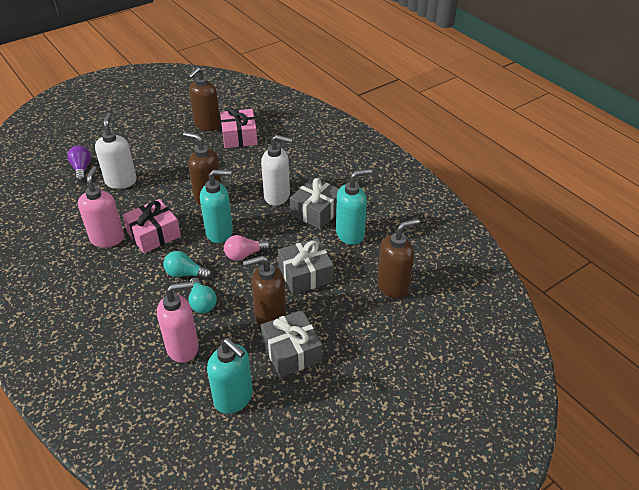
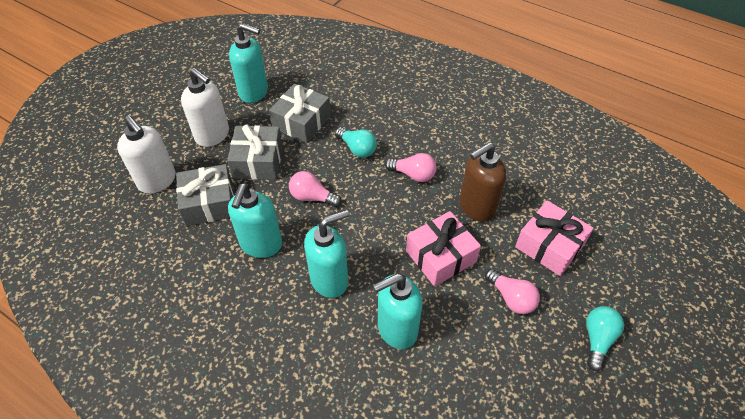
brown soap dispenser: [183,132,221,205] [187,67,221,131] [243,255,286,327] [377,219,420,299] = 4 -> [459,143,506,222] = 1
pink light bulb: [224,235,270,261] = 1 -> [289,171,342,207] [385,153,437,182] [485,269,540,314] = 3
pink soap dispenser: [78,166,124,248] [157,281,199,363] = 2 -> none = 0
purple light bulb: [67,146,91,182] = 1 -> none = 0
turquoise soap dispenser: [200,170,233,243] [207,338,253,414] [336,169,372,245] = 3 -> [228,183,282,258] [229,23,268,103] [304,210,349,298] [373,273,422,349] = 4

